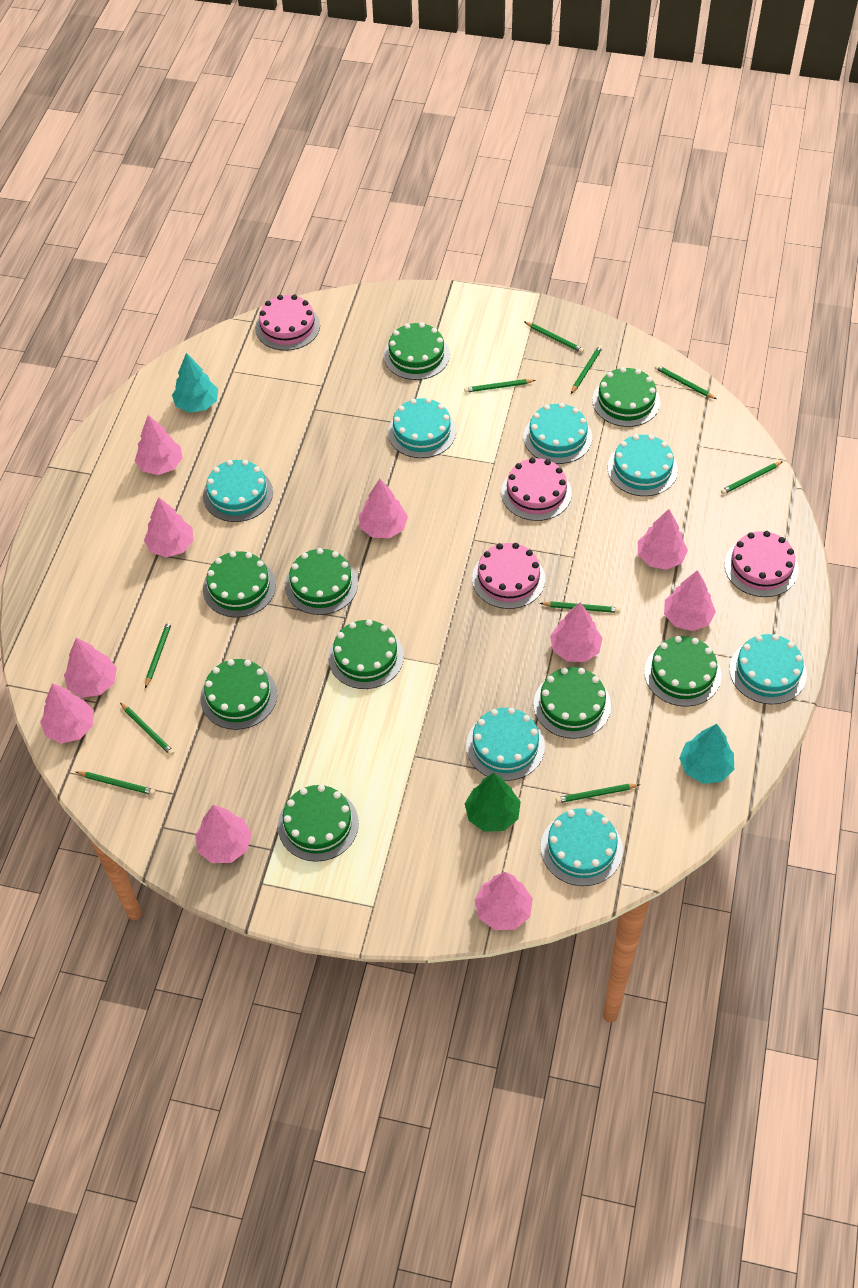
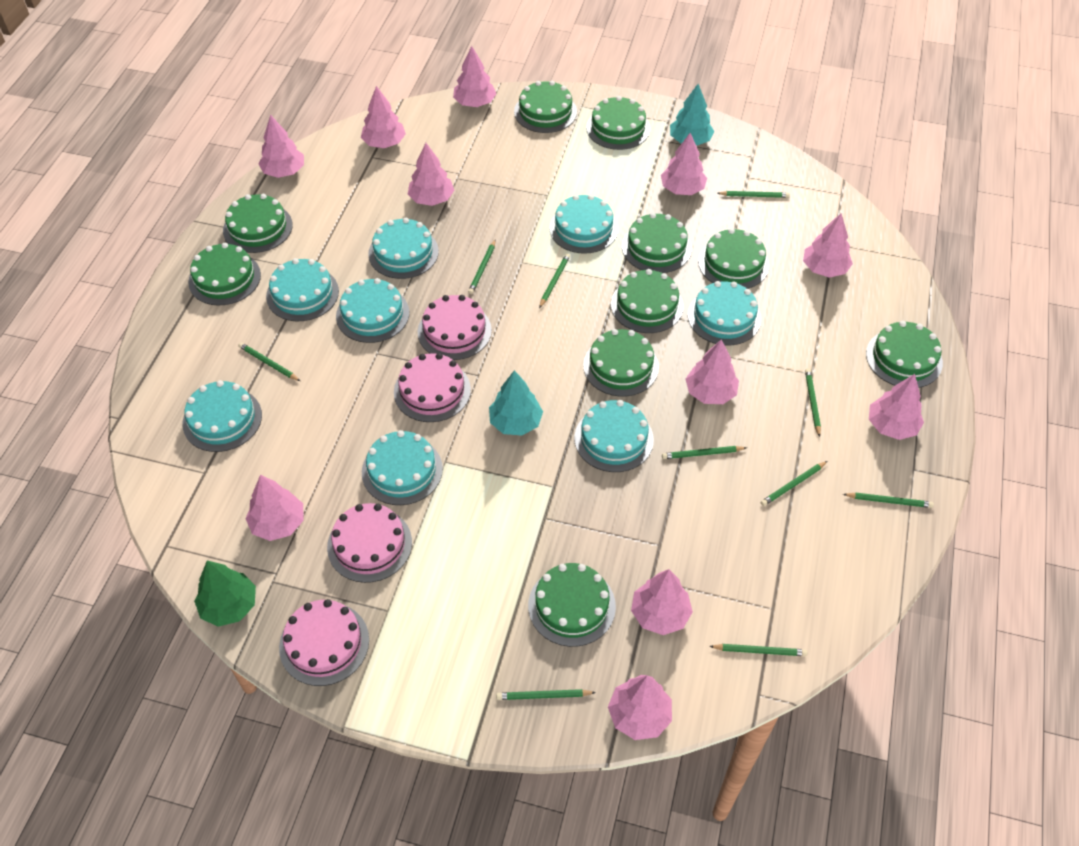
green cake: [200,659,277,730] [203,551,276,617] [278,785,359,862] [285,548,358,615] [328,619,404,689] [384,322,450,380] [533,667,611,739] [592,367,660,427] [644,636,721,707] = 9 -> [188,243,261,306] [223,194,293,253] [514,81,577,133] [528,563,616,647] [583,329,659,397] [586,96,650,150] [611,269,684,333] [622,213,692,273] [698,228,769,289] [866,321,943,388] = 10
pink tree: [40,683,94,743] [64,638,117,698] [135,415,183,475] [144,497,194,557] [195,805,252,863] [359,479,408,538] [475,872,533,930] [550,602,603,662] [638,509,688,570] [664,570,716,631] = 10 -> [245,475,304,541] [259,115,304,178] [361,86,406,148] [408,143,454,206] [453,46,496,107] [608,675,672,740] [631,569,693,635] [661,133,707,195] [686,339,739,404] [803,213,853,278] [869,374,924,440] = 11
turquoise cake: [203,460,273,522] [388,398,456,458] [466,707,545,781] [524,403,592,464] [541,808,623,886] [608,434,678,496] [729,634,807,704] = 7 -> [183,380,262,452] [266,258,339,321] [336,278,409,343] [362,430,443,505] [368,218,439,279] [549,194,618,254] [574,400,654,472] [688,281,761,346] = 8

